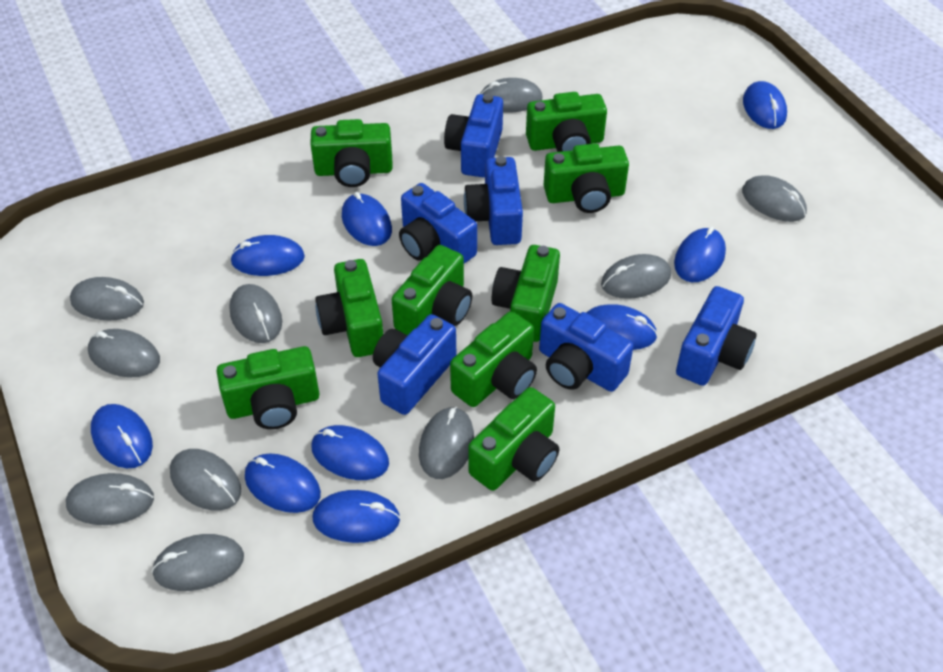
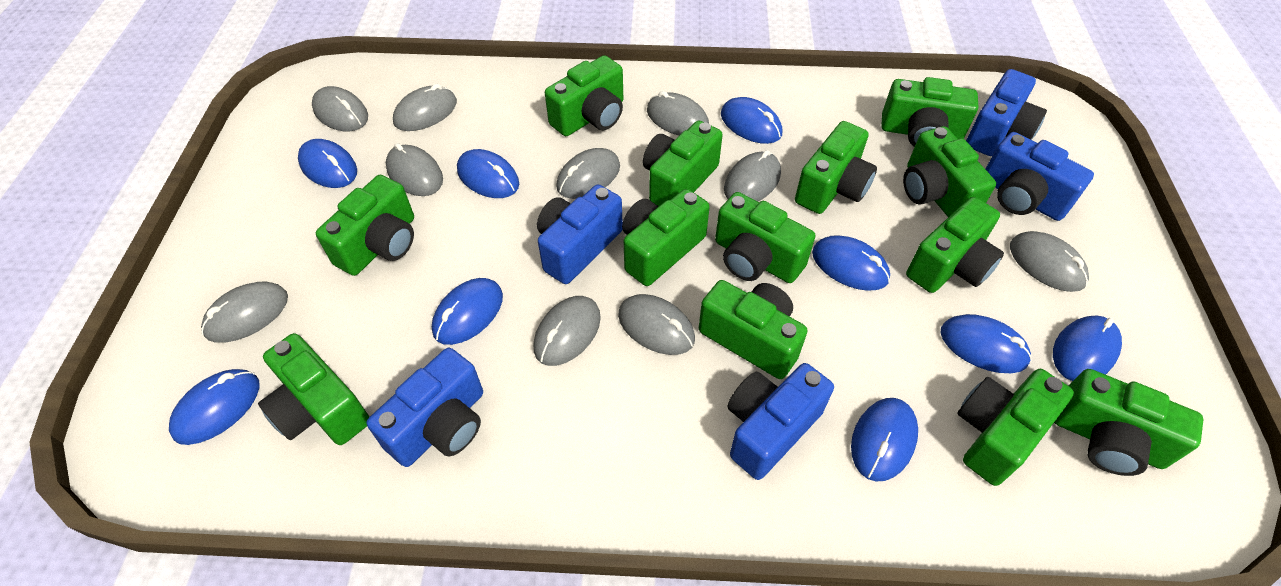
blue camera: [373,314,456,415] [399,183,477,264] [444,94,503,178] [464,156,523,245] [539,303,634,392] [676,286,757,386] = 6 -> [366,348,483,467] [537,184,623,284] [728,363,834,480] [966,69,1047,156] [985,132,1094,221] = 5
green camera: [217,346,320,429] [310,119,393,187] [315,259,383,357] [392,245,472,335] [450,311,537,407] [468,387,559,491] [492,245,560,342] [526,92,607,152] [544,143,629,213] = 9 -> [258,333,369,445] [316,175,414,276] [545,55,623,136] [622,189,710,286] [643,120,723,206] [699,280,808,379] [715,192,815,283] [795,121,877,214] [882,77,978,147] [903,126,996,217] [906,197,1004,293] [957,369,1074,486] [1054,369,1204,476] = 13

